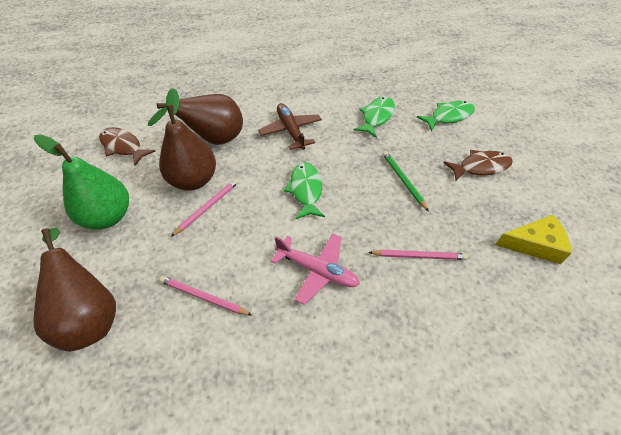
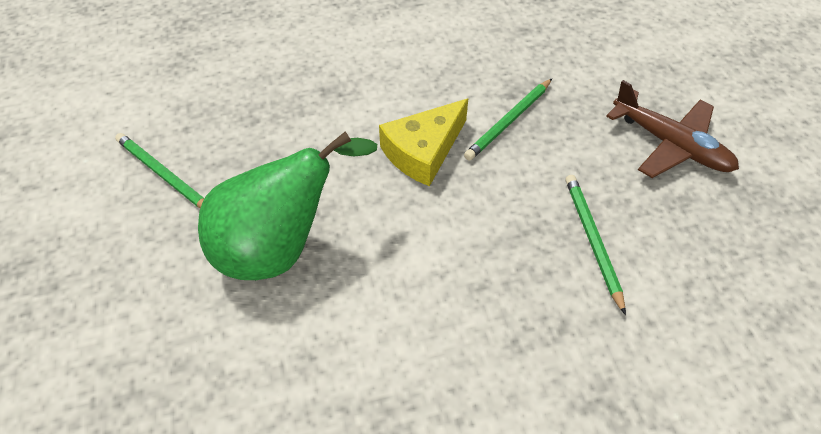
brown fish: [99,127,156,166] [443,150,513,181] = 2 -> none = 0
brown pear: [33,228,116,352] [148,94,243,145] [159,88,216,191] = 3 -> none = 0
green fish: [284,162,325,219] [354,97,395,138] [417,101,475,132] = 3 -> none = 0
green pencil: [382,151,429,211] = 1 -> [115,133,204,208] [464,79,552,160] [565,175,626,315] = 3
pink pencil: [159,276,252,315] [171,179,239,237] [368,250,468,260] = 3 -> none = 0
pink plane: [271,233,360,305] = 1 -> none = 0

